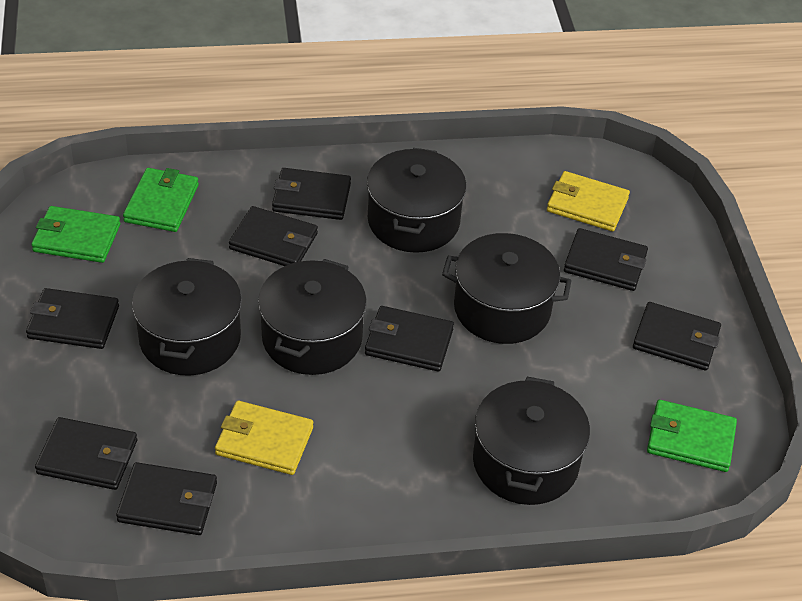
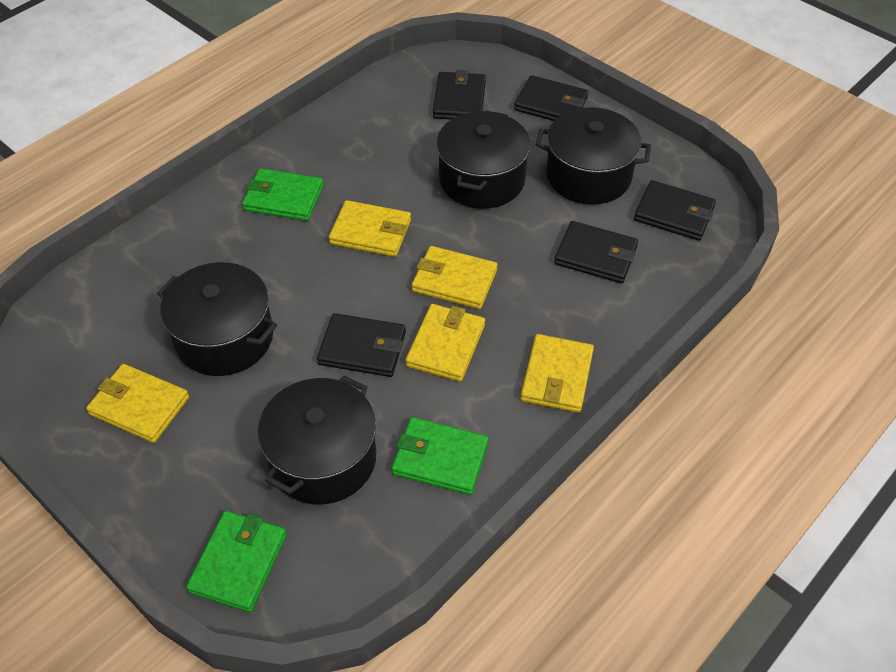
black pot: [132,258,242,376] [258,259,367,375] [367,148,467,253] [442,233,572,344] [473,377,590,505] = 5 -> [157,262,277,376] [258,375,376,505] [436,110,531,209] [536,107,651,205] = 4
black wallet: [26,288,119,349] [35,417,137,490] [116,462,217,535] [229,206,318,266] [272,168,351,220] [365,306,454,372] [564,228,648,291] [633,302,721,371] = 8 -> [317,313,406,377] [433,70,486,120] [514,75,588,121] [554,221,638,283] [634,180,716,241] = 5
yellow wallet: [215,401,313,475] [547,171,630,231] = 2 -> [86,364,189,443] [329,200,411,257] [405,304,485,382] [412,246,498,309] [521,334,594,413] = 5

